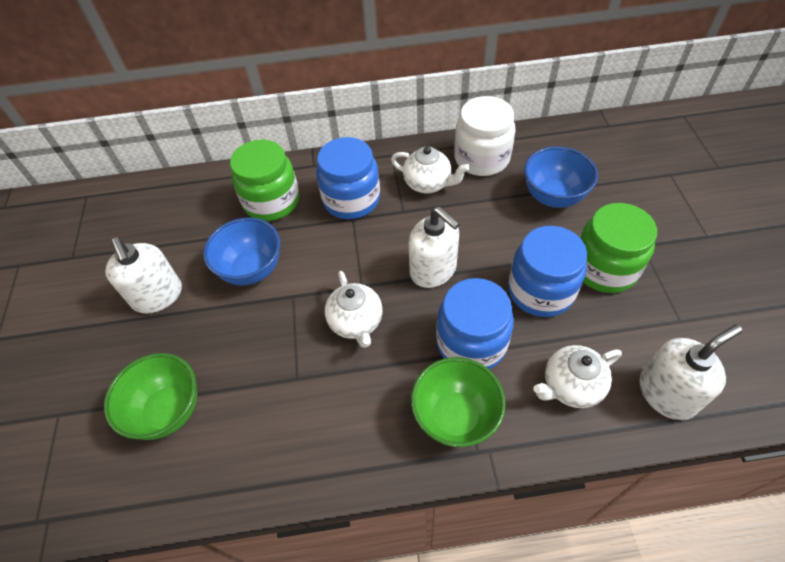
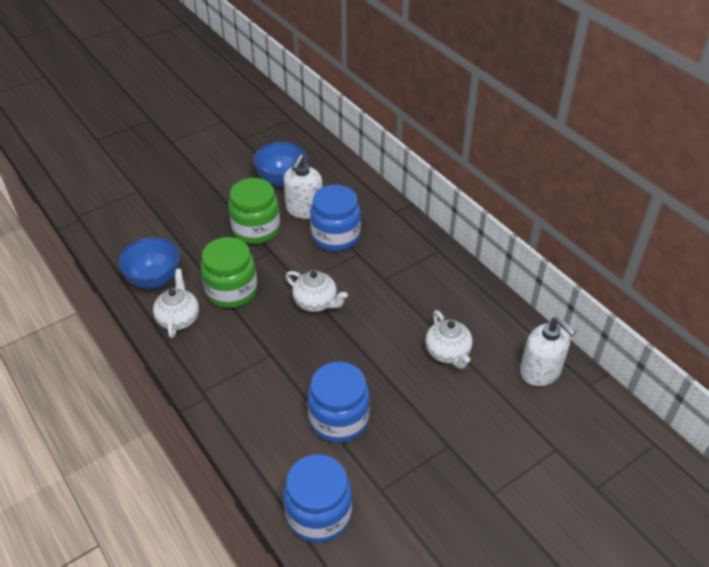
green bowl: [104,353,197,440] [411,357,506,447] = 2 -> none = 0
white jar: [454,96,516,176] = 1 -> none = 0
white soap dispenser: [105,237,182,313] [409,207,460,288] [640,325,742,420] = 3 -> [284,154,322,219] [520,317,576,386] = 2

